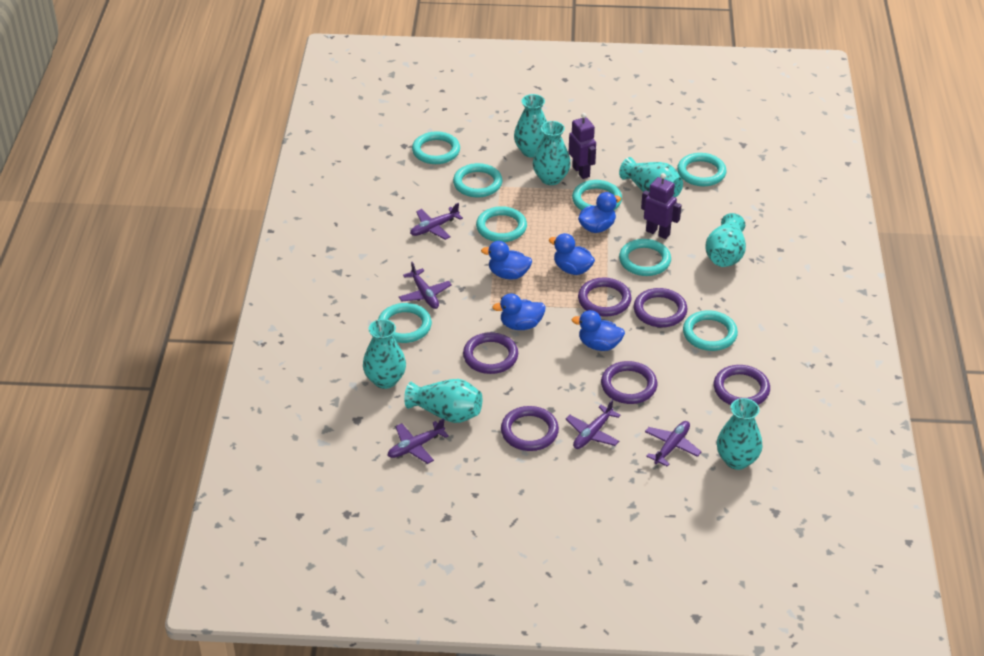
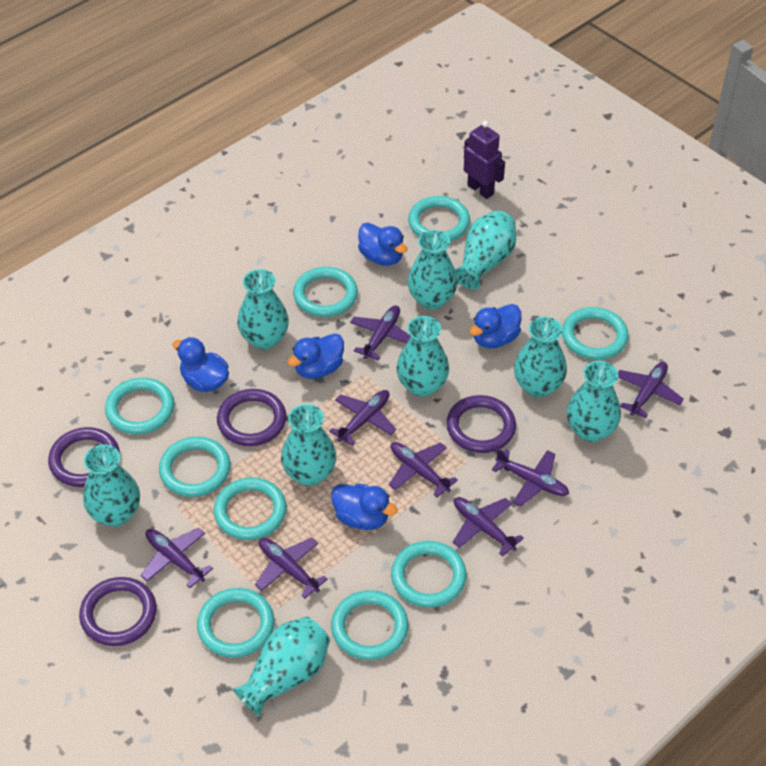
purple plane: [387,418,449,464] [399,262,452,309] [410,203,463,240] [566,400,621,449] [645,421,702,467] = 5 -> [141,528,213,588] [255,538,328,599] [329,390,396,446] [350,305,411,361] [389,442,458,497] [453,497,524,557] [492,448,569,506] [618,362,684,418] = 8
purple ring: [463,332,518,374] [501,406,559,451] [578,277,631,317] [601,361,657,404] [634,288,687,327] [714,365,770,405] = 6 -> [48,427,120,487] [79,577,157,646] [217,389,286,446] [446,395,516,453] = 4
purple robot: [569,113,596,179] [641,173,682,239] = 2 -> [464,121,505,199] = 1
turquoise ring: [378,303,432,343] [412,131,460,164] [453,163,502,197] [476,206,527,242] [572,180,622,210] [619,239,671,276] [677,153,727,186] [683,310,738,351] = 8 -> [105,378,174,434] [159,437,230,497] [197,588,274,658] [213,477,287,540] [293,267,358,317] [331,590,408,660] [391,541,466,608] [408,196,470,241] [562,307,628,360] = 9
turquoise vase: [363,319,406,389] [404,379,482,423] [514,94,547,158] [533,121,571,185] [619,157,683,197] [705,213,746,267] [717,398,763,470] = 7 -> [83,445,140,527] [233,617,330,716] [237,269,289,350] [281,404,336,486] [396,316,449,397] [407,230,458,310] [455,210,516,290] [514,317,567,398] [567,361,621,442] = 9

